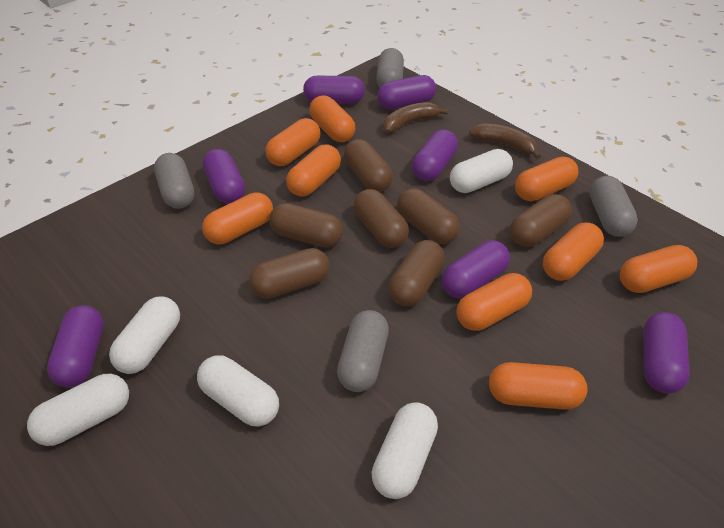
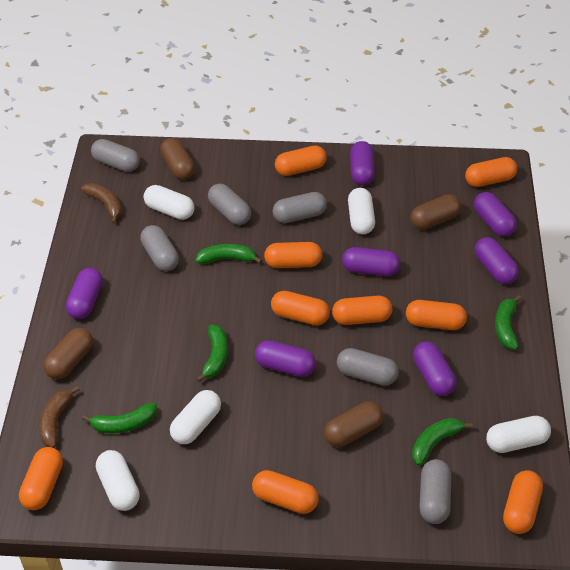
brown capsule: [249,248,330,299] [270,203,343,248] [344,139,393,192] [354,189,409,248] [389,240,445,306] [397,188,460,244] [510,194,572,247] = 7 -> [43,328,93,379] [160,138,195,180] [324,401,384,447] [410,194,461,230] = 4
green banana: none = 0 -> [82,403,157,434] [195,244,262,264] [196,325,228,382] [412,418,473,466] [495,295,522,350] = 5
grey capsule: [154,153,194,209] [337,310,389,392] [376,48,404,87] [589,176,638,237] = 4 -> [91,139,140,172] [140,225,179,271] [208,184,251,225] [273,192,327,223] [337,348,399,386] [419,459,451,524] = 6

